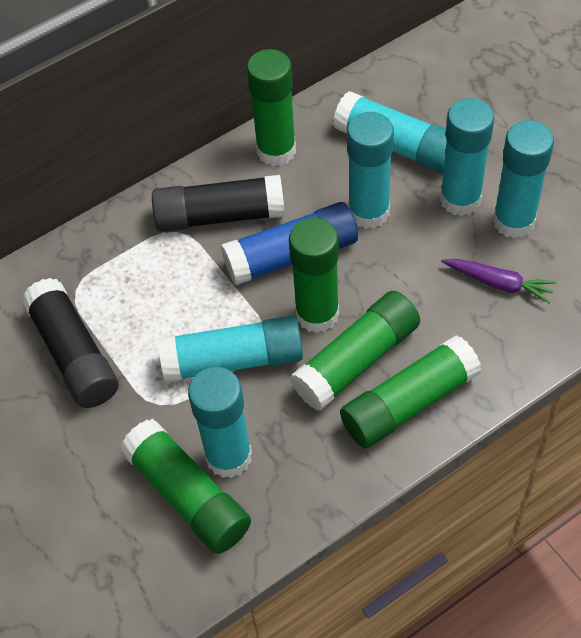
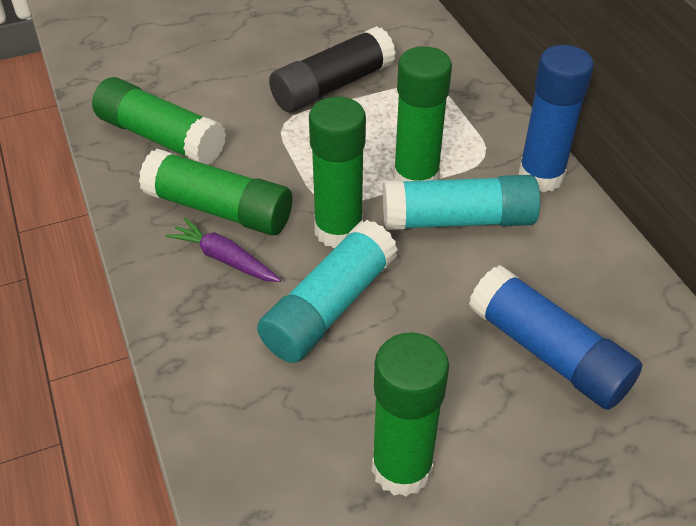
black glue stick: [21,278,119,408] [152,175,285,232] = 2 -> [269,26,396,112] = 1
blue glue stick: [221,202,358,285] = 1 -> [469,265,642,410] [518,45,594,192] = 2
turquoise glue stick: [158,316,303,383] [188,367,252,478] [333,91,447,174] [347,112,394,229] [440,98,494,216] [493,120,554,238] = 6 -> [257,220,398,363] [383,175,540,230] = 2

